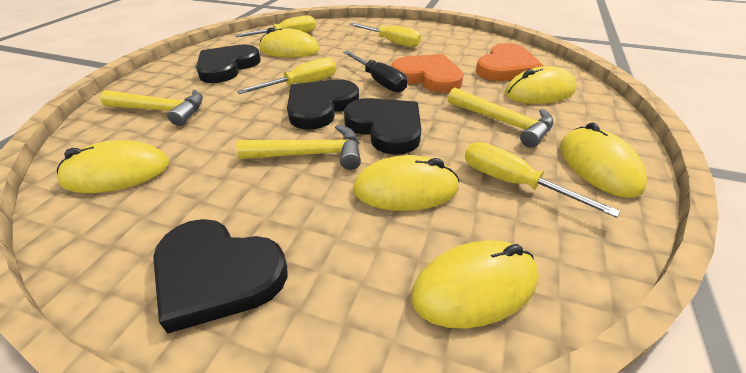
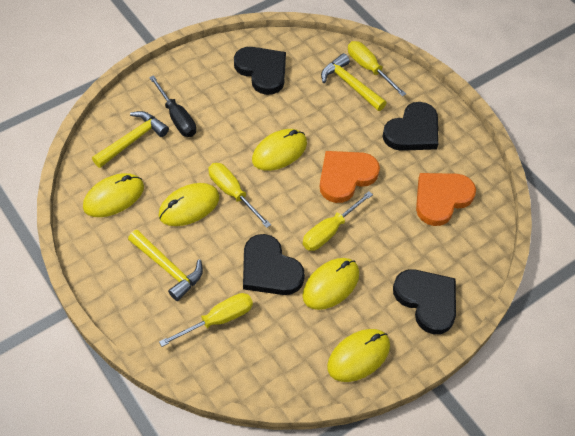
yellow mouse: [57,140,169,193] [259,27,319,57] [353,155,459,211] [411,240,539,328] [505,66,577,104] [560,122,647,198] = 6 -> [83,173,144,217] [159,183,220,226] [252,129,307,171] [302,258,359,310] [327,329,390,382] = 5

